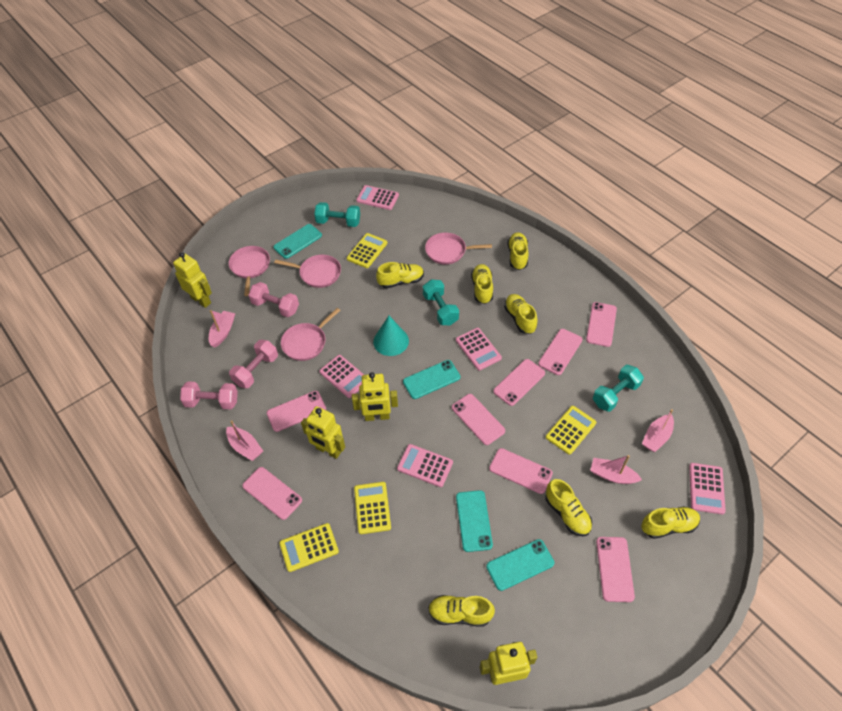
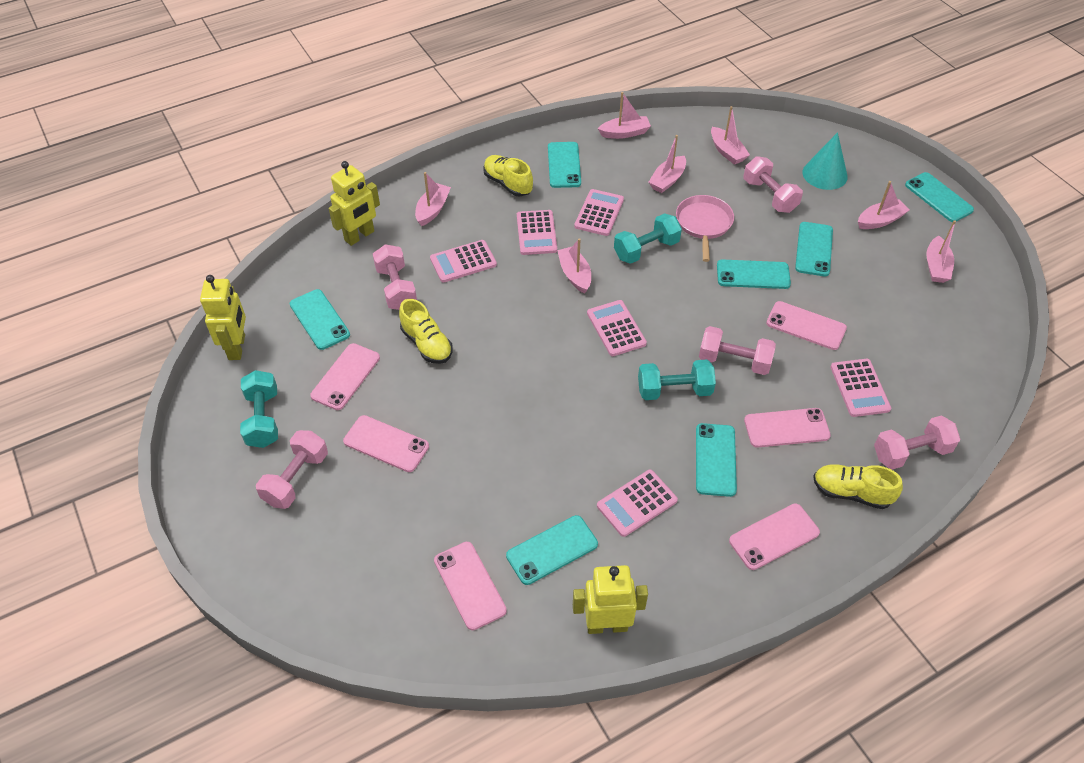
pink boat: [209,310,235,347] [226,421,263,461] [590,455,642,484] [642,409,674,452] = 4 -> [415,172,451,226] [557,238,591,294] [598,92,651,139] [648,135,686,193] [711,106,750,165] [858,181,910,229] [926,220,956,283] = 7
pink calculator: [319,355,364,398] [356,185,399,210] [397,444,453,487] [456,328,502,370] [689,463,726,514] = 5 -> [430,240,497,283] [517,210,557,255] [574,189,624,236] [587,300,647,356] [597,469,678,537] [830,359,891,417] = 6
pink dumbbell: [180,381,238,409] [229,340,278,388] [248,282,299,317] = 3 -> [256,430,328,509] [373,244,417,310] [699,326,776,375] [744,156,803,213] [874,415,961,470] = 5
pink pan: [229,246,270,296] [274,255,341,288] [281,308,340,361] [425,233,492,265] = 4 -> [676,195,734,262] = 1
pink phone: [242,467,302,520] [267,391,326,432] [452,394,505,445] [489,448,553,494] [493,359,545,406] [538,329,582,375] [586,302,617,347] [596,537,635,602] = 8 -> [310,343,380,410] [343,415,429,472] [434,542,507,630] [729,504,820,570] [744,408,831,447] [766,301,847,350] = 6
turquoise phone: [273,224,322,259] [403,360,460,399] [456,490,493,552] [486,539,554,591] = 4 -> [289,289,350,350] [506,515,598,585] [548,142,581,188] [696,423,737,497] [717,259,791,289] [795,222,833,276] [905,172,974,222] = 7
yellow calculator: [279,523,339,572] [347,233,387,268] [354,482,391,534] [546,406,597,455] = 4 -> none = 0
yellow robot: [173,252,212,308] [301,406,345,459] [352,372,398,421] [480,642,537,685] = 4 -> [200,275,246,360] [329,161,380,246] [573,565,648,634] = 3
yellow shoe: [376,262,424,288] [428,595,495,627] [471,264,493,304] [504,294,538,334] [508,232,528,270] [545,479,592,536] [641,506,700,539] = 7 -> [399,299,453,364] [483,155,533,197] [813,464,903,509] = 3

